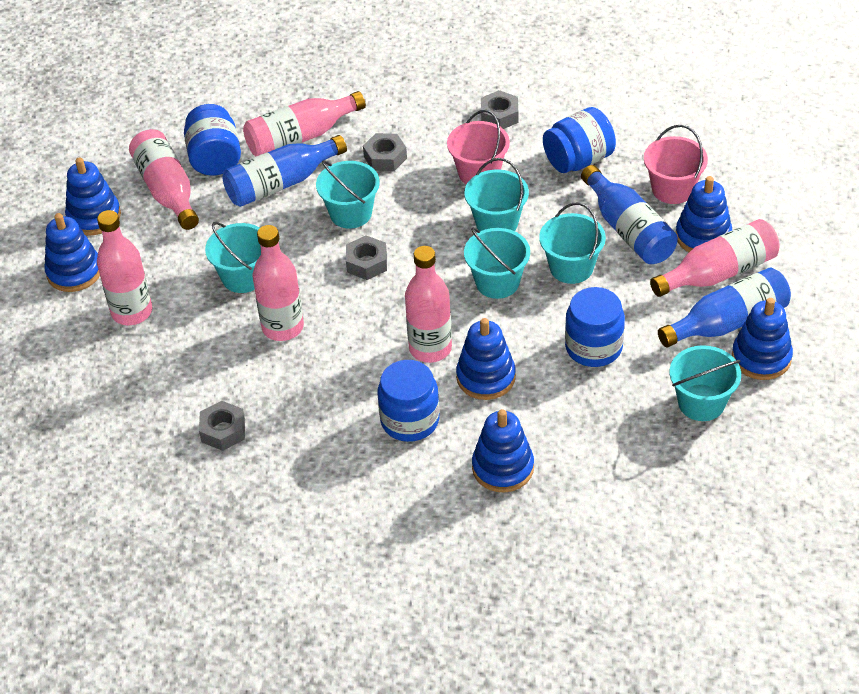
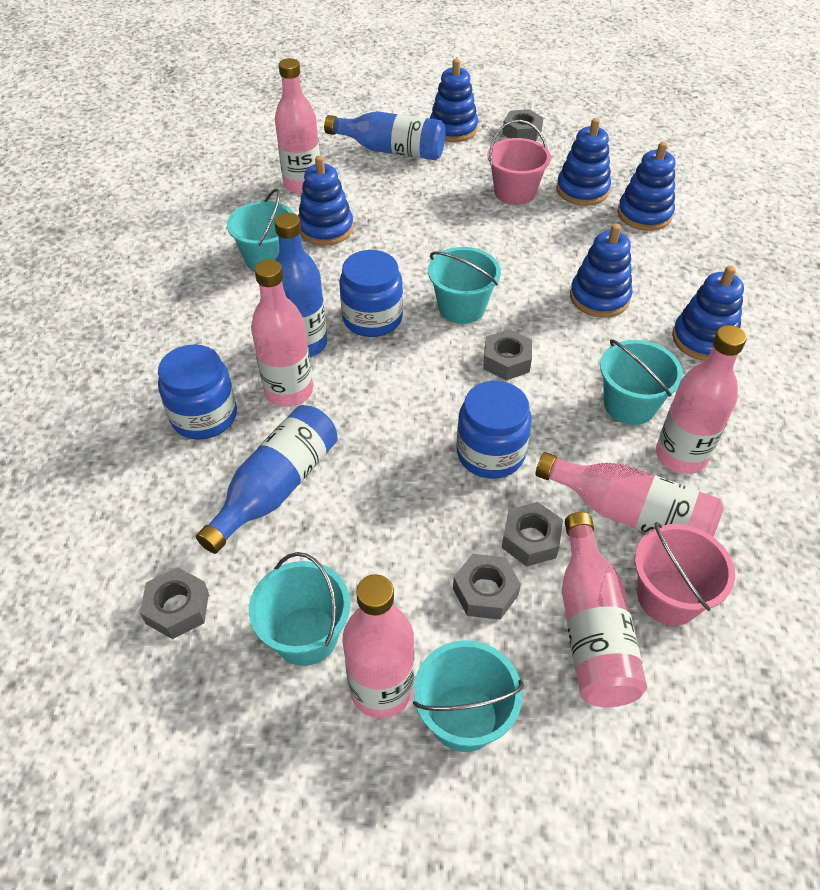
blue jar: [184,104,241,176] [378,360,440,442] [543,107,616,173] [565,287,625,367] = 4 -> [158,344,237,440] [339,250,403,337] [457,381,532,479] = 3
grey nut: [199,401,245,451] [346,235,387,280] [363,133,407,171] [481,90,518,129] = 4 -> [140,567,209,639] [453,554,521,620] [483,329,532,380] [502,109,543,141] [502,502,563,567] = 5
turquoise bucket: [205,222,261,293] [316,161,380,229] [464,158,529,231] [464,228,530,299] [539,202,606,284] [670,345,741,421] = 6 -> [227,188,294,272] [249,552,350,666] [413,640,524,752] [428,247,501,324] [600,339,683,425] = 5

